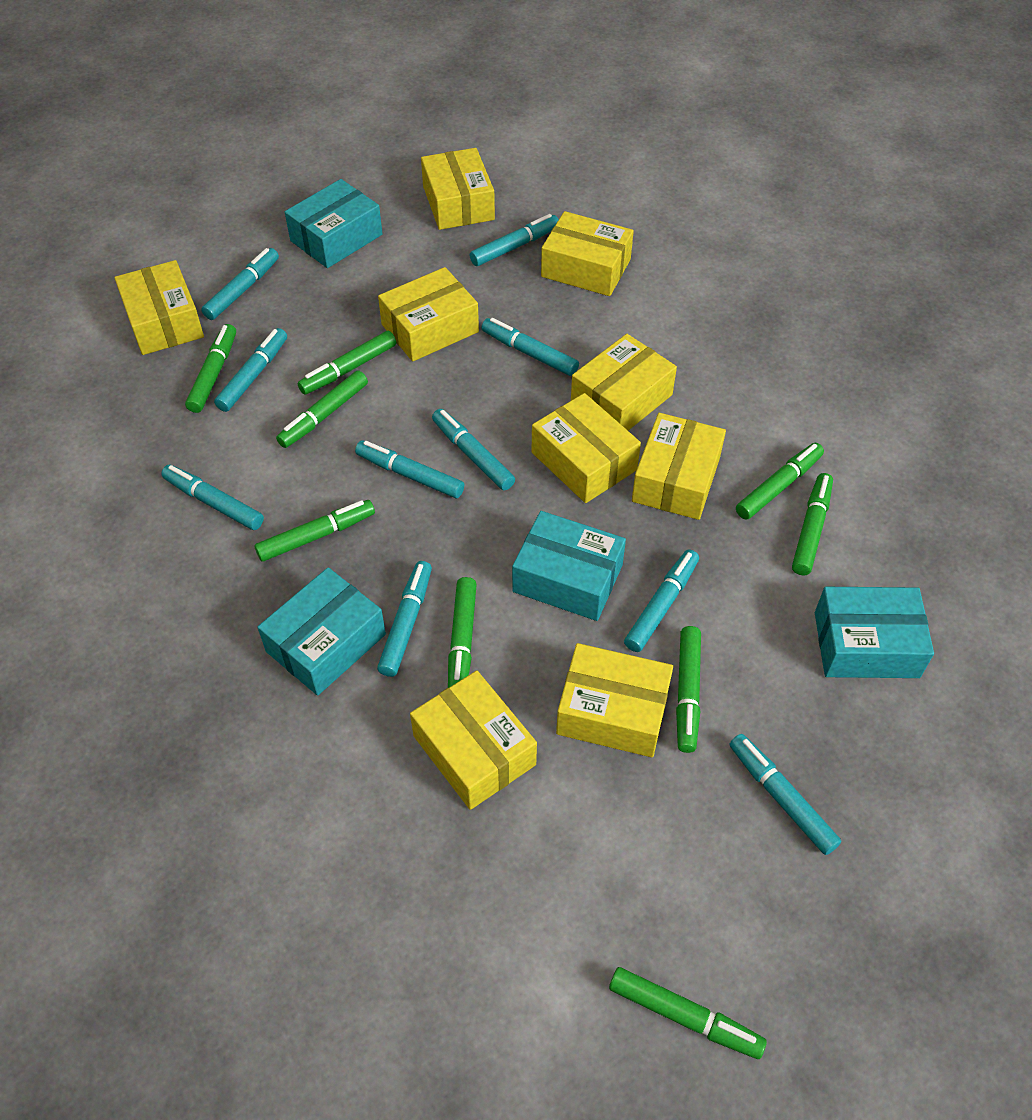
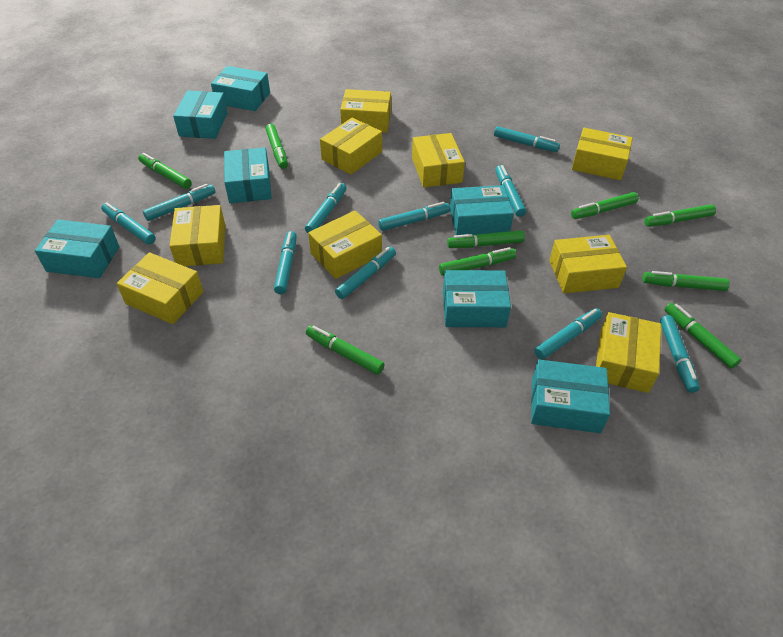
turquoise box: [257,567,386,696] [285,179,382,268] [512,511,626,621] [815,587,934,678] = 4 -> [35,220,119,278] [173,90,228,139] [211,66,270,111] [224,147,272,203] [443,270,511,327] [450,185,514,235] [531,359,610,433] = 7

